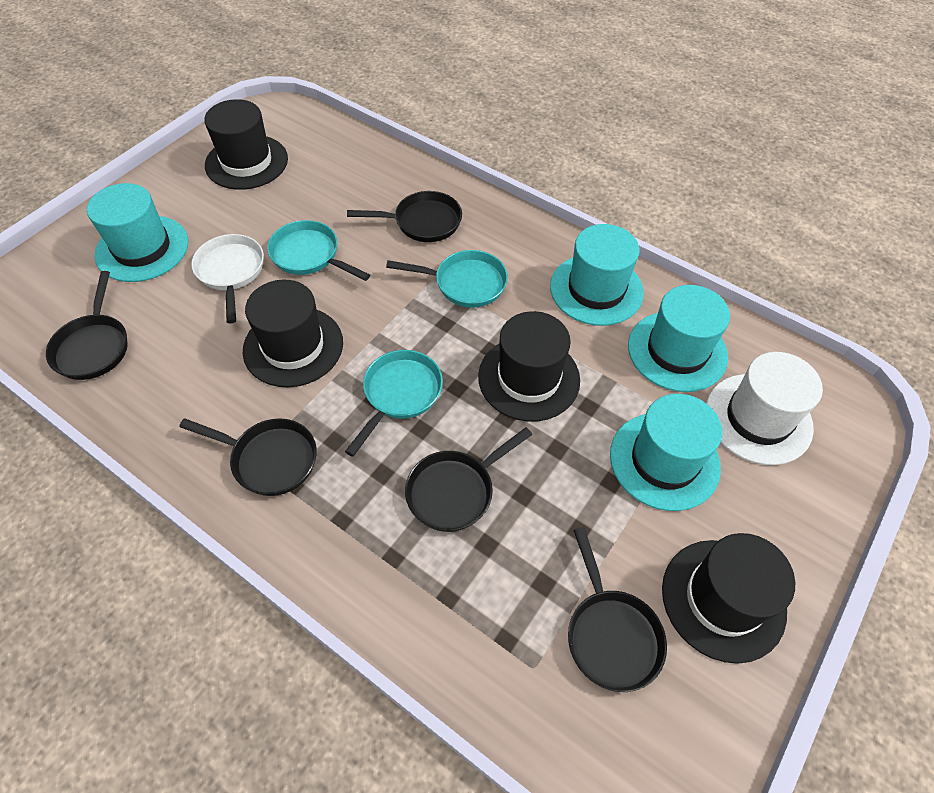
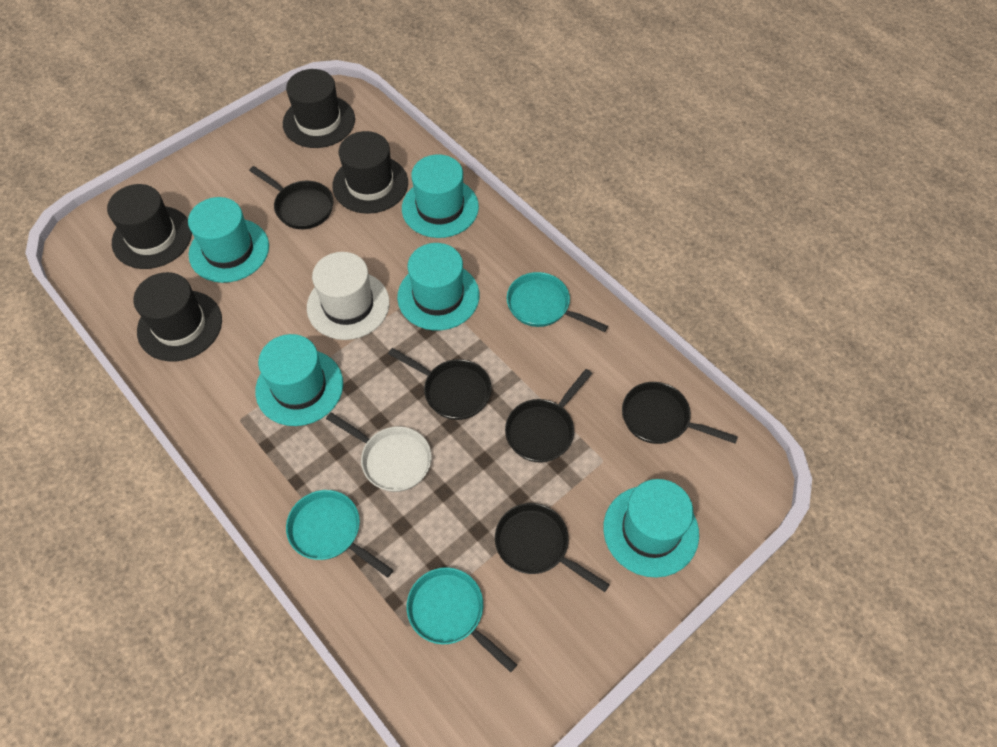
turquoise hat: [87,183,188,282] [550,224,644,326] [610,394,722,511] [628,285,730,392] = 4 -> [188,197,269,283] [255,334,343,426] [397,243,479,330] [402,154,479,238] [603,479,699,578] = 5

